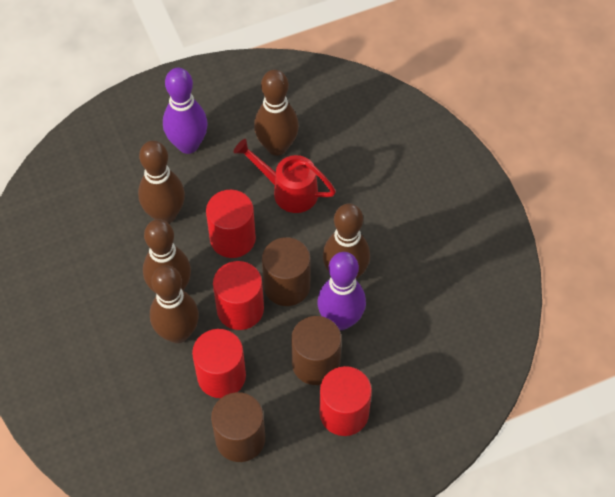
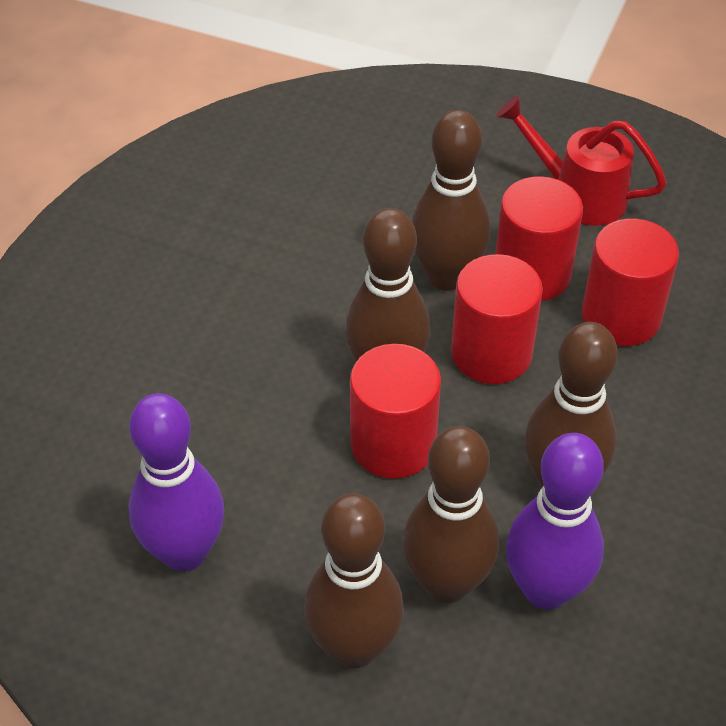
brown cylinder: [211,392,265,462] [262,237,310,306] [291,316,342,385] = 3 -> none = 0

